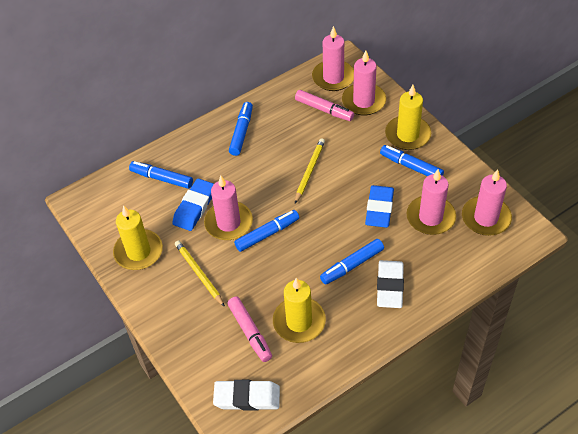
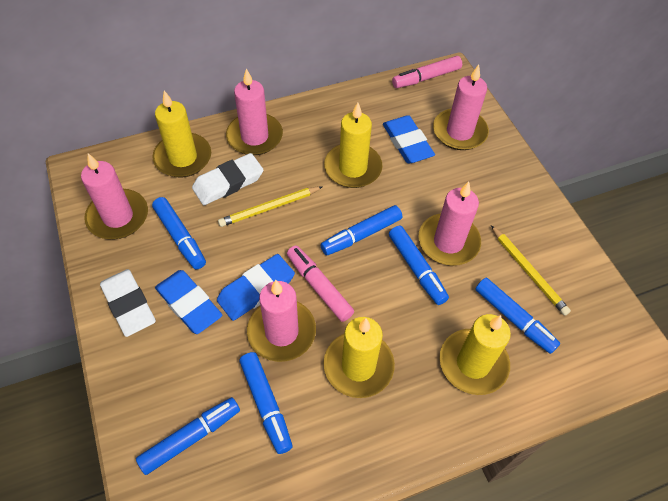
blue eraser: [172,178,214,231] [365,185,394,228] = 2 -> [155,270,222,334] [217,254,295,321] [383,115,435,163] = 3
blue marker: [129,161,193,189] [229,102,253,156] [234,210,299,252] [320,239,384,285] [380,145,444,176] = 5 -> [136,397,240,475] [152,197,206,270] [239,352,293,454] [321,205,402,255] [389,226,449,305] [475,278,560,354] = 6
yellow candle: [113,205,163,270] [273,278,326,343] [385,85,431,150] = 3 -> [152,91,211,177] [324,103,383,188] [324,317,395,398] [440,314,511,395] = 4

